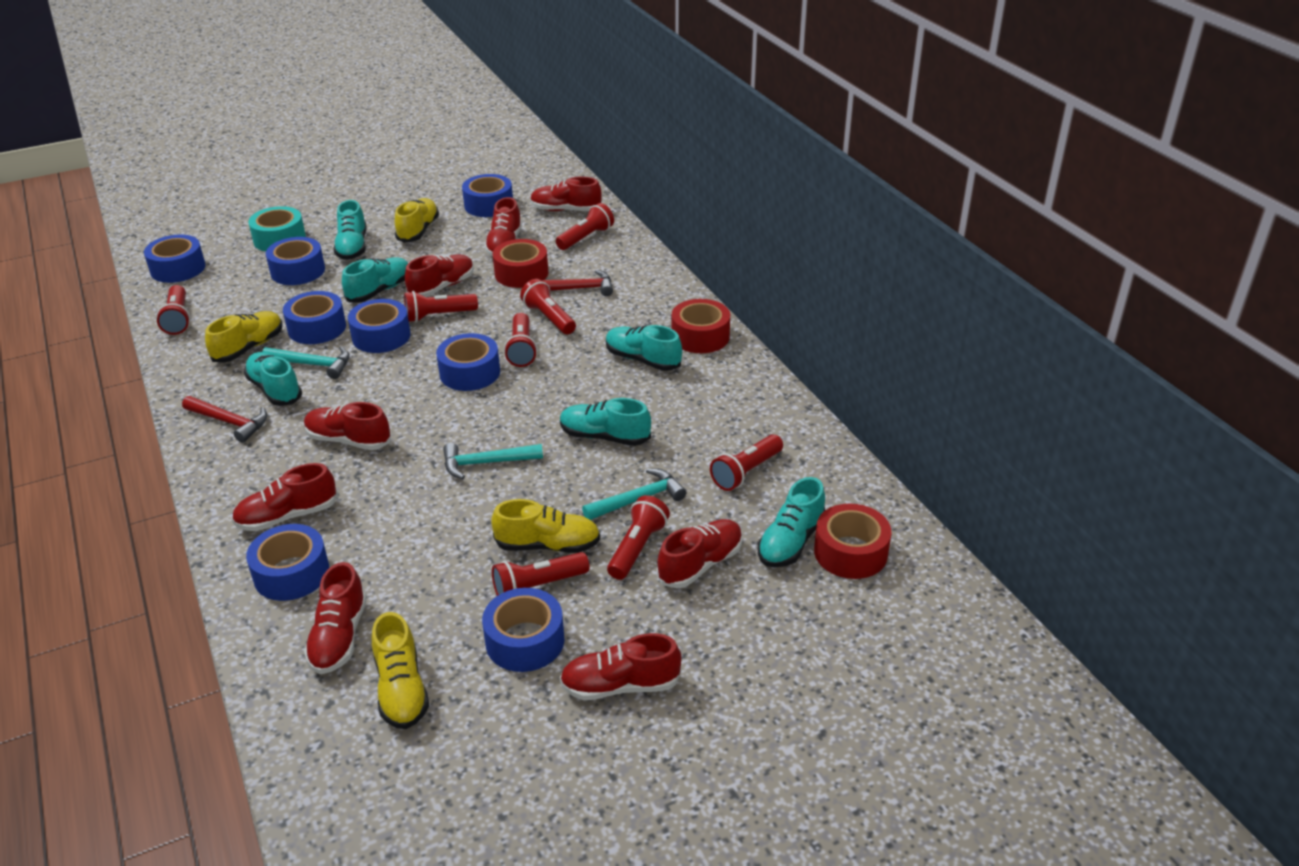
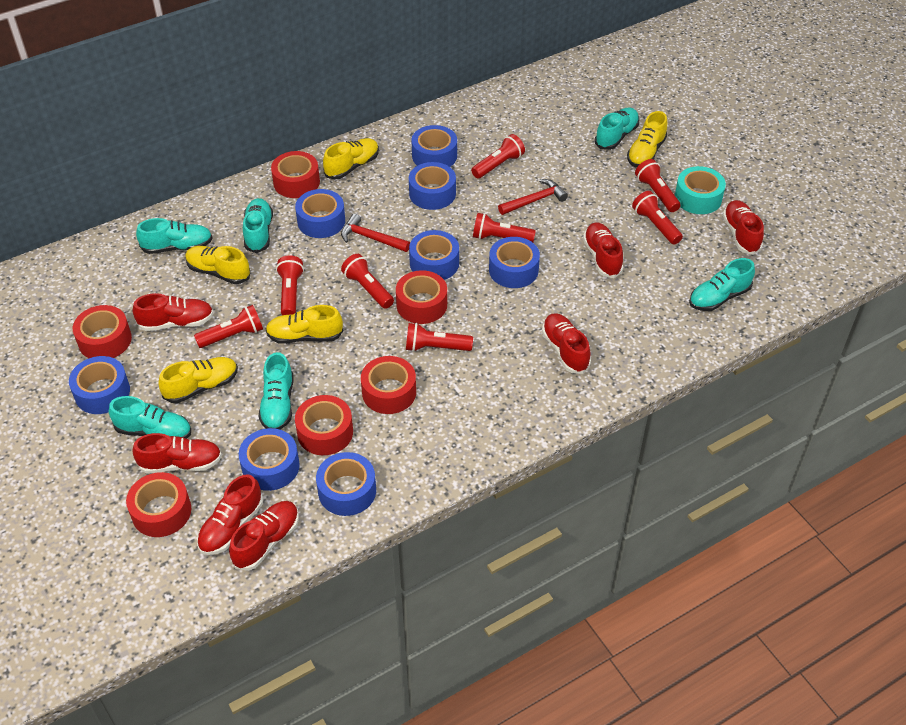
red shoe: [232,463,337,531] [304,402,391,450] [304,562,367,674] [405,255,474,297] [484,197,522,256] [530,177,602,211] [560,633,682,700] [657,519,742,588] = 8 -> [132,433,222,474] [133,293,214,331] [197,474,263,555] [229,501,299,571] [542,313,591,374] [583,222,623,278] [722,200,764,255] = 7
red tape: [493,239,548,288] [672,299,730,353] [814,503,891,579] = 3 -> [73,305,132,358] [126,472,191,537] [271,151,320,198] [295,395,353,455] [361,356,416,414] [396,270,447,324] = 6
turquoise hammer: [262,347,350,379] [443,443,543,479] [582,468,687,520] = 3 -> none = 0
yellow shoe: [205,311,283,363] [372,612,429,729] [395,198,439,243] [491,499,600,553] = 4 -> [158,357,238,403] [186,246,250,284] [266,305,343,344] [323,138,379,179] [627,111,667,167] = 5

